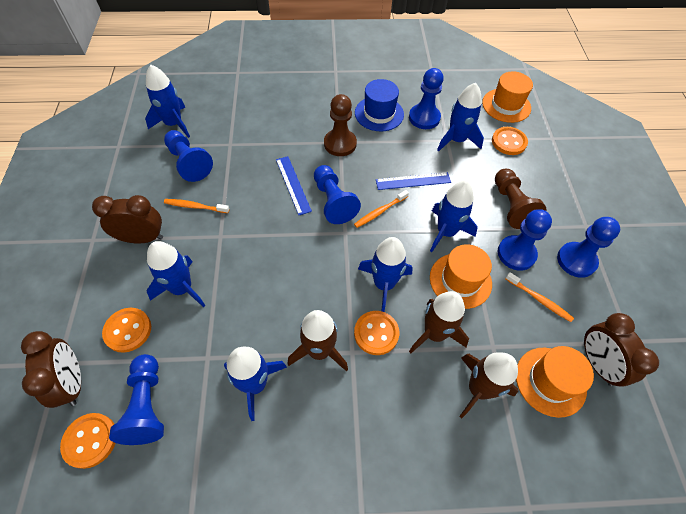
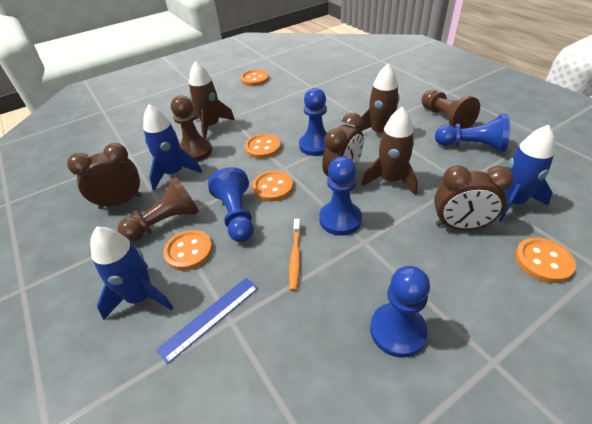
blue hat: [355,79,404,132] = 1 -> none = 0
blue pawn: [109,354,164,445] [164,130,213,182] [314,165,361,224] [409,68,444,129] [498,209,552,271] [557,217,620,278] = 6 -> [208,167,254,242] [299,88,327,156] [319,157,362,236] [370,266,430,358] [435,114,510,152] = 5
blue rocket: [145,65,190,138] [146,241,205,308] [224,347,287,421] [358,237,413,312] [430,181,478,252] [437,83,484,152] = 6 -> [90,227,173,320] [143,104,202,190] [498,125,555,222] = 3
blue ruler: [276,156,312,215] [376,172,451,190] = 2 -> [156,278,258,364] = 1
brown pawn: [324,94,357,156] [495,169,547,229] = 2 -> [118,177,199,242] [171,95,212,162] [422,90,480,129] = 3
orange button: [60,413,115,469] [102,308,151,353] [354,311,399,355] [492,127,528,155] = 4 -> [163,230,213,271] [241,70,269,86] [245,134,281,159] [252,171,293,202] [515,238,576,283] = 5
orange hat: [430,244,492,309] [482,71,533,123] [516,346,594,418] = 3 -> none = 0
orange toothbrush: [164,199,229,213] [354,190,409,228] [505,272,574,322] = 3 -> [289,219,301,291] = 1

